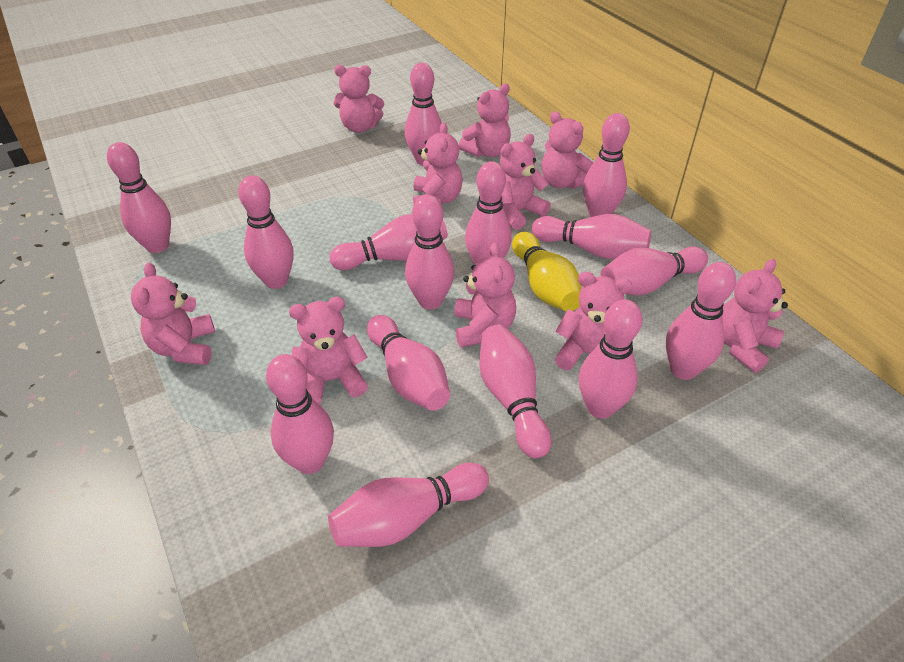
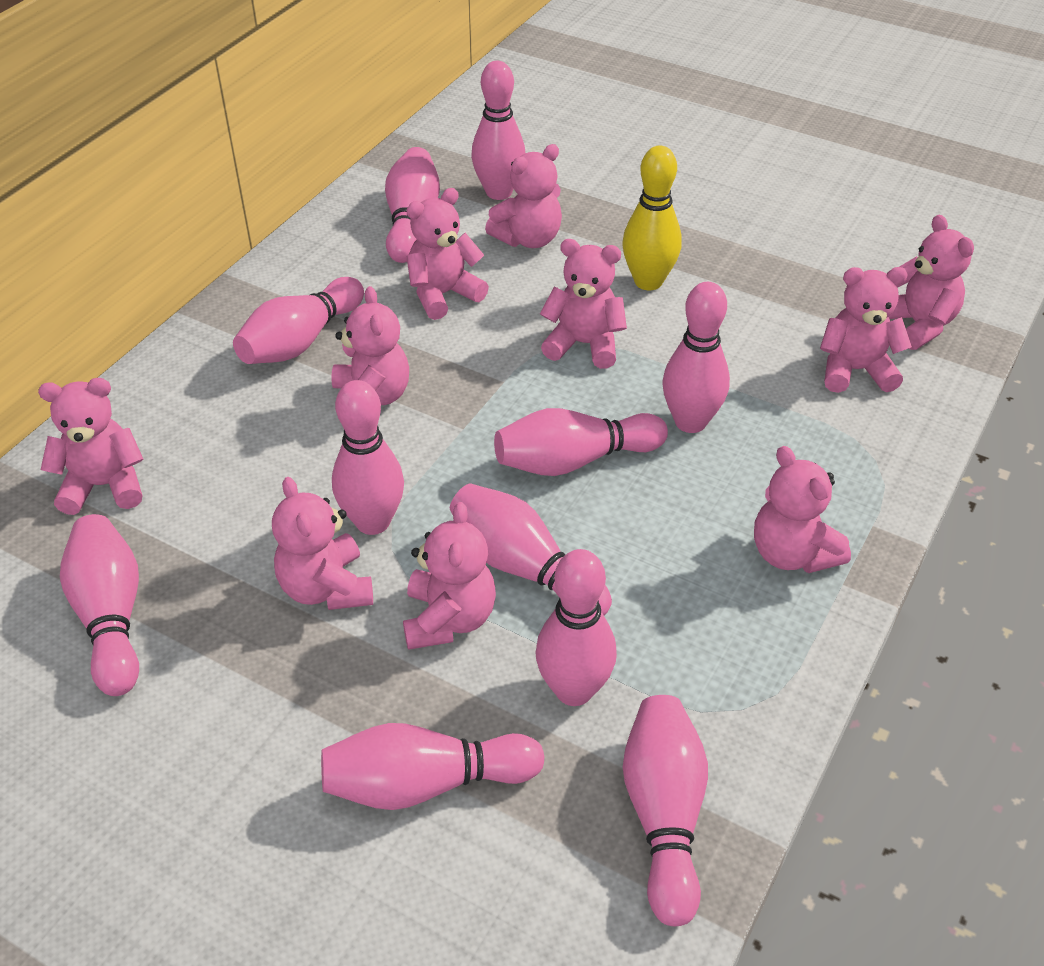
pink bowling pin: [107,142,171,253] [238,175,294,289] [266,354,334,474] [328,463,489,547] [330,214,448,270] [367,315,450,411] [405,63,442,165] [405,195,454,310] [465,161,512,265] [479,324,551,458] [532,214,651,259] [579,299,642,419] [583,113,630,217] [600,246,708,295] [666,262,736,380] = 15 -> [60,514,139,696] [233,277,364,364] [321,723,545,810] [332,380,404,535] [385,147,440,263] [450,483,612,615] [471,61,525,200] [494,408,668,476] [535,549,617,706] [623,695,708,926] [663,282,730,433] = 11

